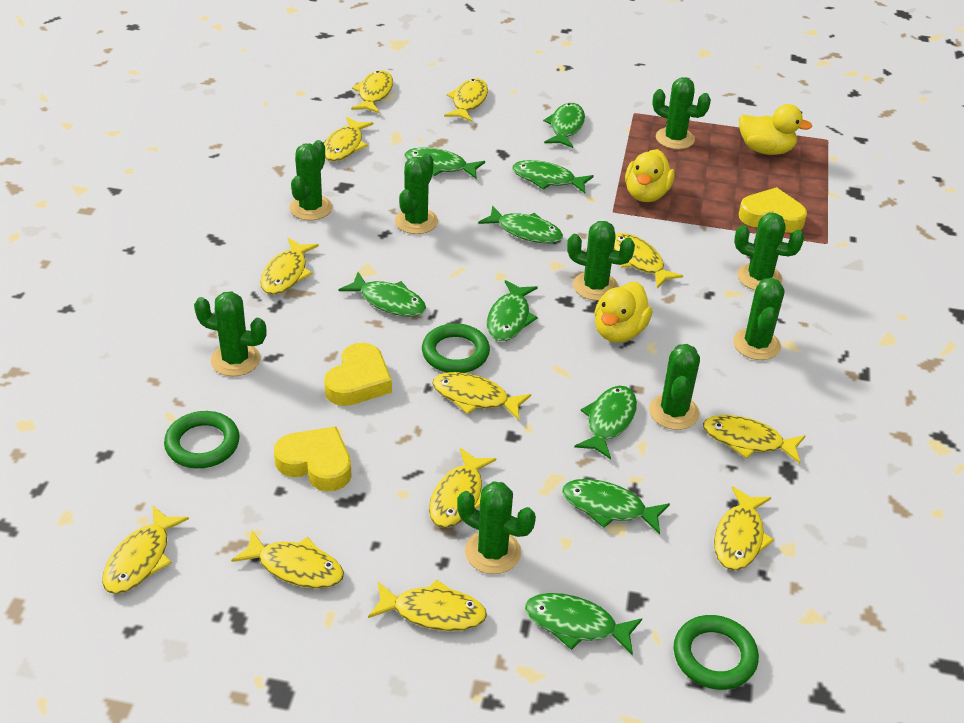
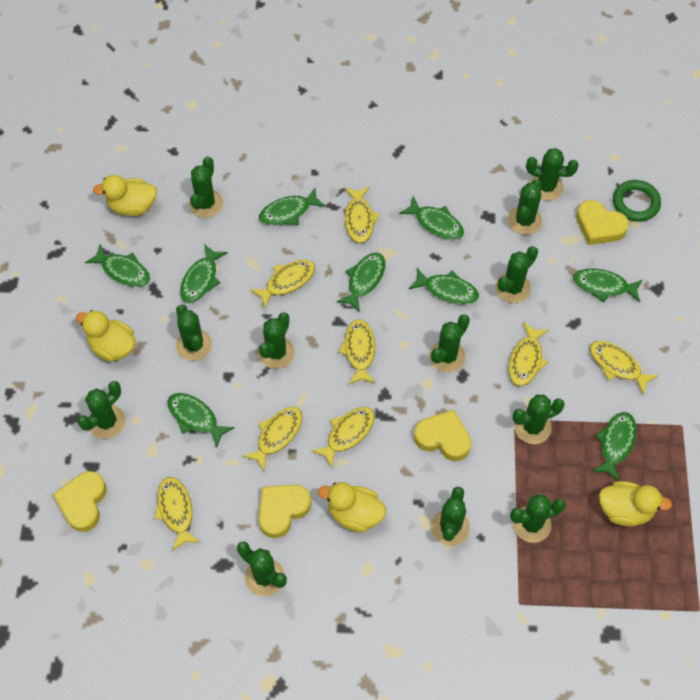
green cactus: [194,291,266,376] [289,140,332,220] [395,154,438,234] [457,481,536,574] [567,221,635,301] [649,344,700,430] [652,77,711,149] [733,278,784,360] [734,213,804,290] = 9 -> [77,381,126,439] [176,305,212,361] [189,156,223,218] [237,541,287,596] [258,312,295,369] [429,314,470,373] [431,487,470,546] [495,246,538,303] [508,179,542,235] [510,494,566,543] [512,394,565,444] [526,148,579,201] = 12
green ring: [164,411,240,468] [422,323,490,373] [674,615,759,690] = 3 -> [613,180,661,222] = 1
yellow duck: [594,282,653,343] [625,149,674,202] [739,104,812,155] = 3 -> [76,310,135,362] [93,175,157,216] [318,482,386,532] [599,481,672,527] = 4
yellow fish: [102,506,189,594] [231,530,344,588] [260,238,319,295] [324,117,374,161] [351,70,393,113] [368,579,487,631] [429,448,496,528] [432,372,531,420] [444,79,488,122] [614,233,683,288] [703,415,805,464] [714,486,774,570] = 12 -> [154,477,201,551] [243,407,302,472] [250,260,315,308] [311,407,375,468] [338,319,376,385] [344,187,380,244] [509,322,549,386] [590,341,659,395] = 8
yellow heart: [274,427,352,491] [324,343,392,406] [739,187,807,233] = 3 -> [53,471,107,532] [259,484,311,538] [414,410,471,461] [576,200,629,245] = 4

